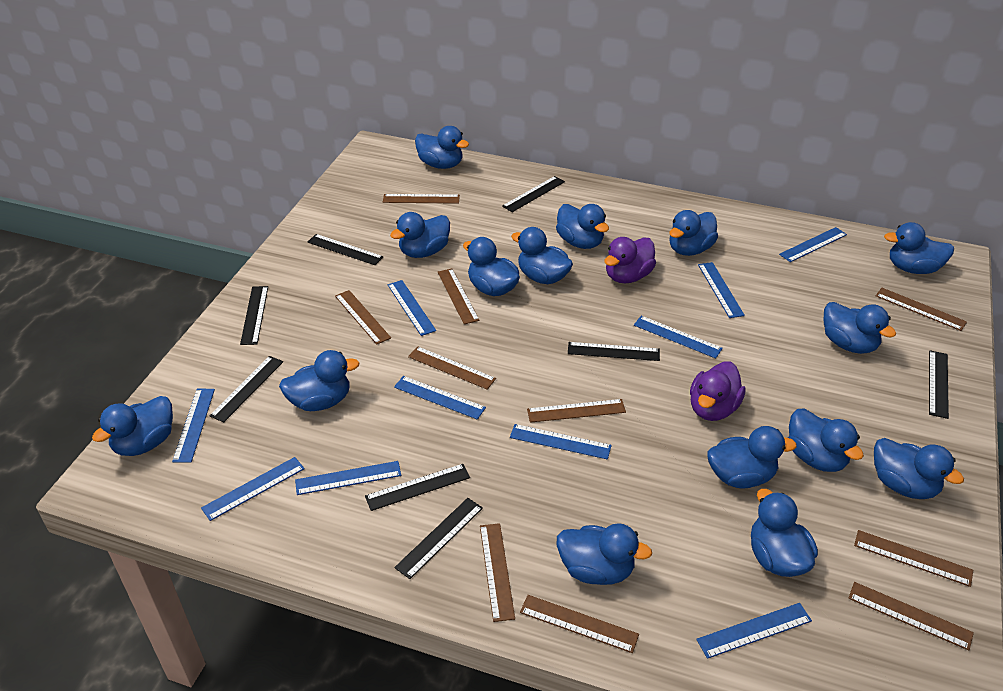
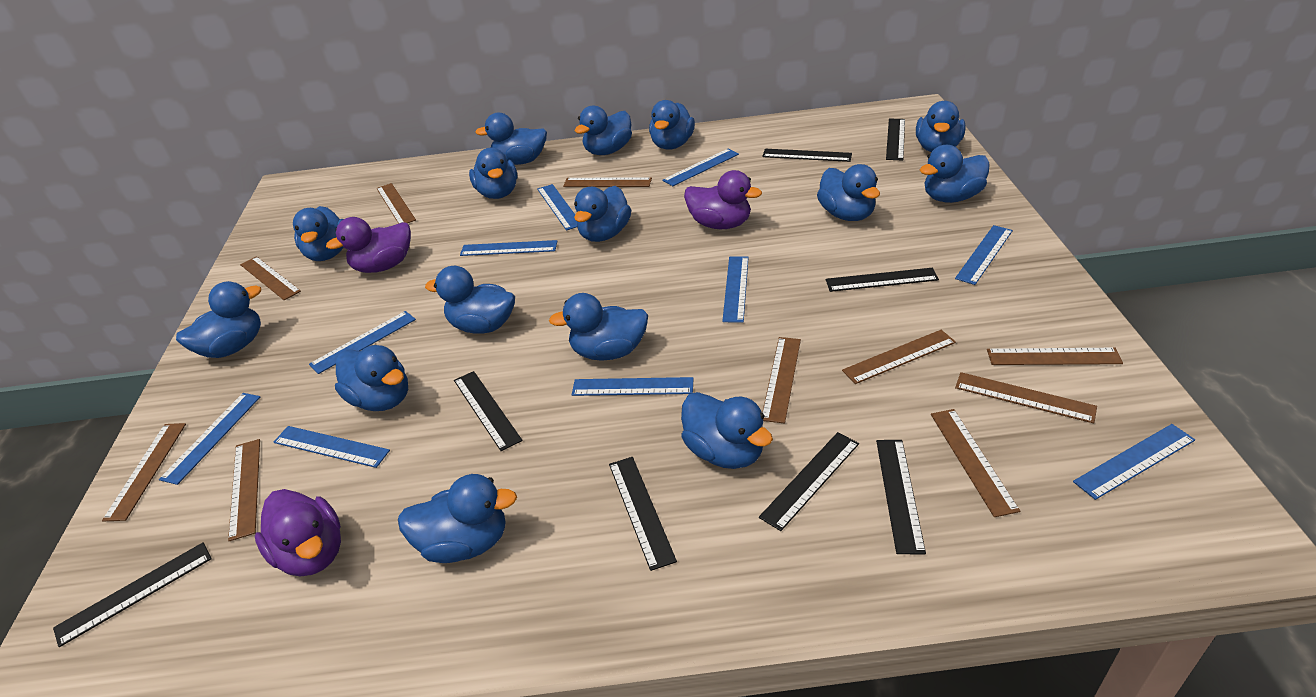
purple duck: [604,237,656,283] [690,362,746,421] = 2 -> [255,489,341,577] [326,217,411,273] [684,170,762,229] = 3

